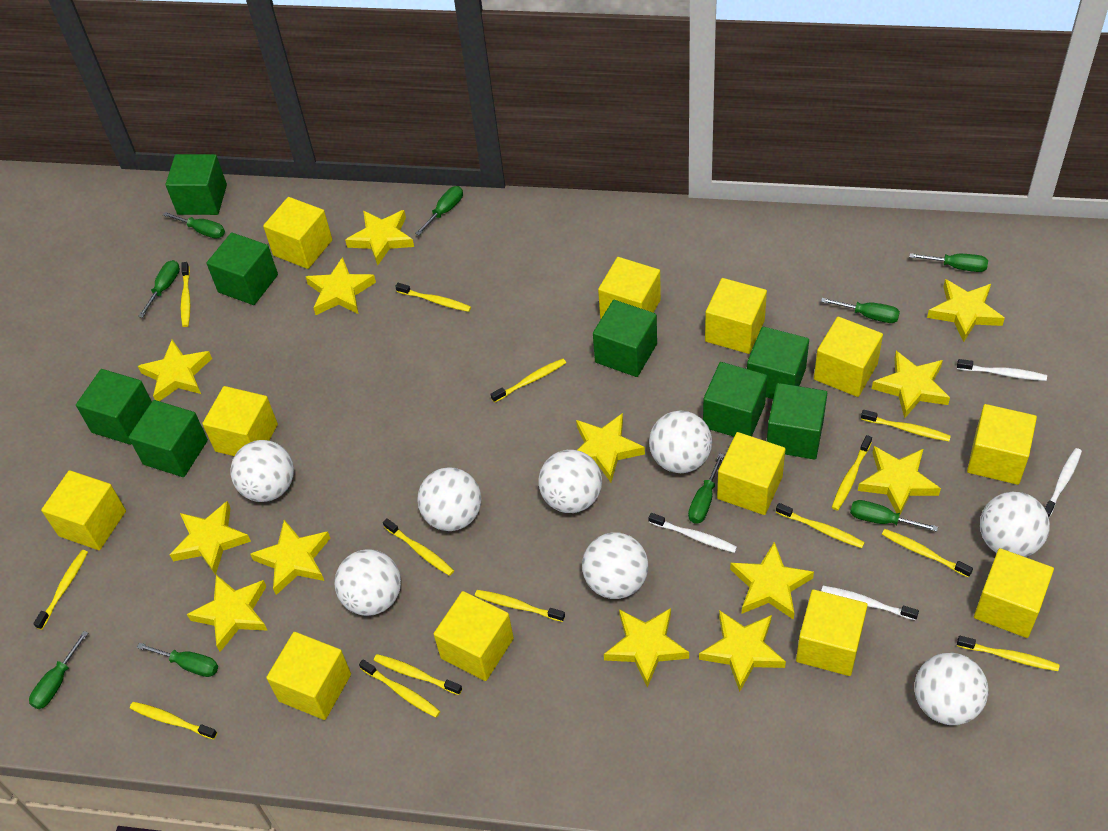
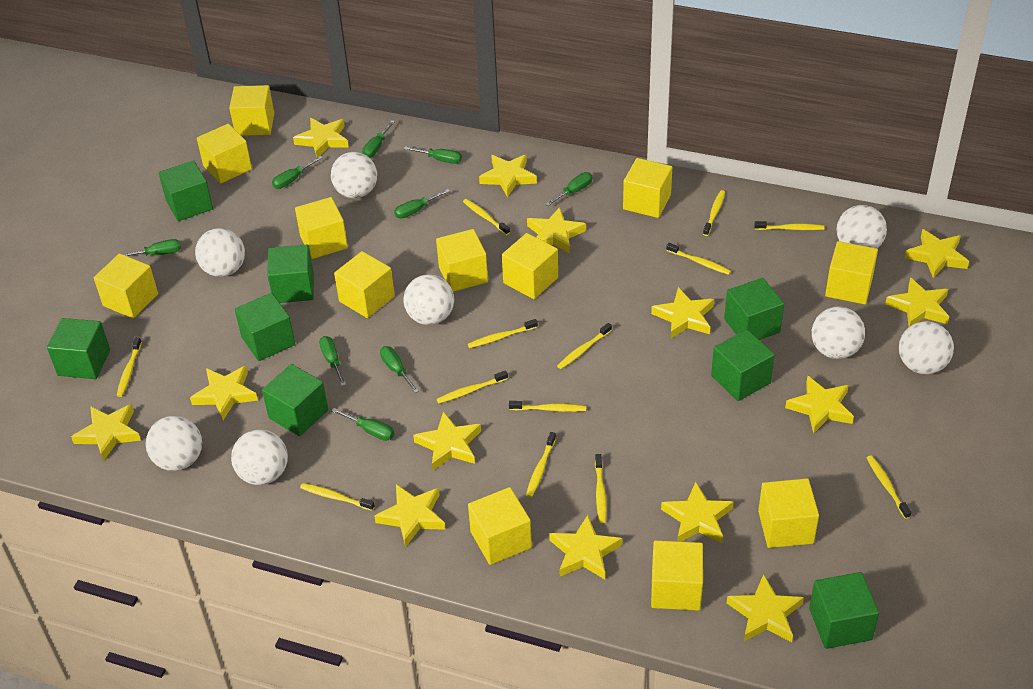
white toothbrush: [649,513,737,553] [821,586,919,620] [957,359,1047,381] [1045,448,1082,517] = 4 -> none = 0
yellow star: [138,340,212,401] [170,501,251,575] [187,575,268,652] [250,520,330,595] [306,257,376,315] [345,210,414,265] [576,413,645,482] [604,608,689,688] [699,610,786,692] [730,542,814,620] [858,446,941,516] [872,351,950,419] [927,279,1005,342] = 13 -> [71,404,141,461] [190,366,258,420] [293,118,349,157] [374,484,446,547] [413,411,481,470] [479,155,537,197] [527,207,586,254] [549,515,622,579] [651,287,714,338] [661,482,733,543] [727,574,804,642] [785,376,854,434] [885,277,949,327] [905,229,969,278] = 14
yellow toothbrush: [33,550,88,630] [130,702,217,739] [181,262,190,327] [359,659,440,718] [374,654,462,695] [383,518,454,576] [395,283,471,312] [475,590,565,622] [491,358,566,403] [776,503,865,548] [832,435,872,510] [861,410,951,441] [882,529,973,578] [957,636,1059,671] = 14 -> [117,337,142,397] [300,483,375,511] [437,370,508,404] [463,199,510,235] [468,319,538,348] [509,401,586,412] [526,432,556,497] [557,323,612,369] [595,454,607,523] [666,243,731,275] [703,190,725,236] [754,221,824,230] [867,455,912,519] = 13

